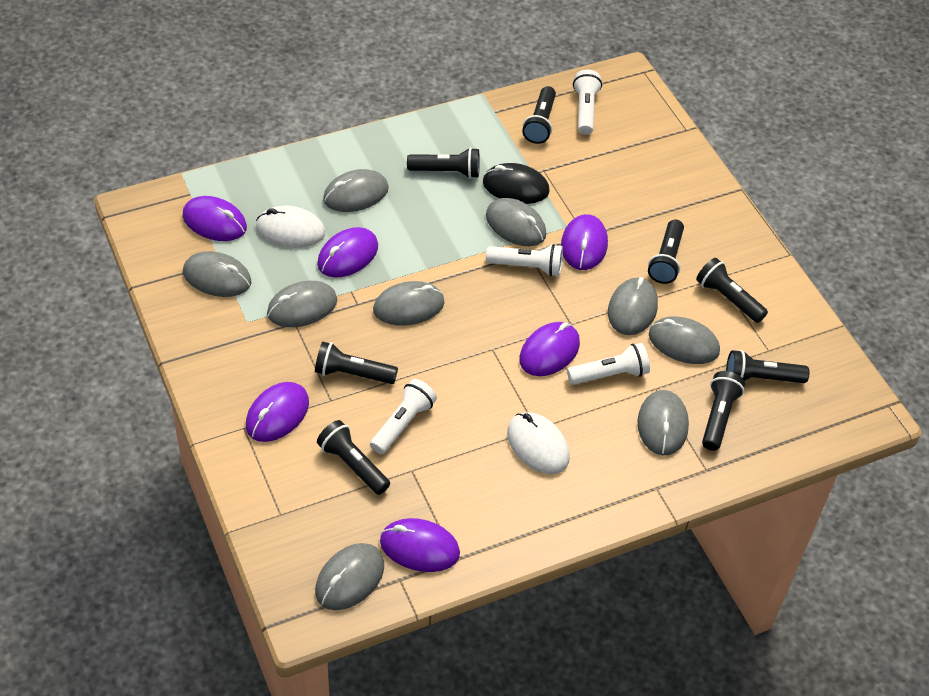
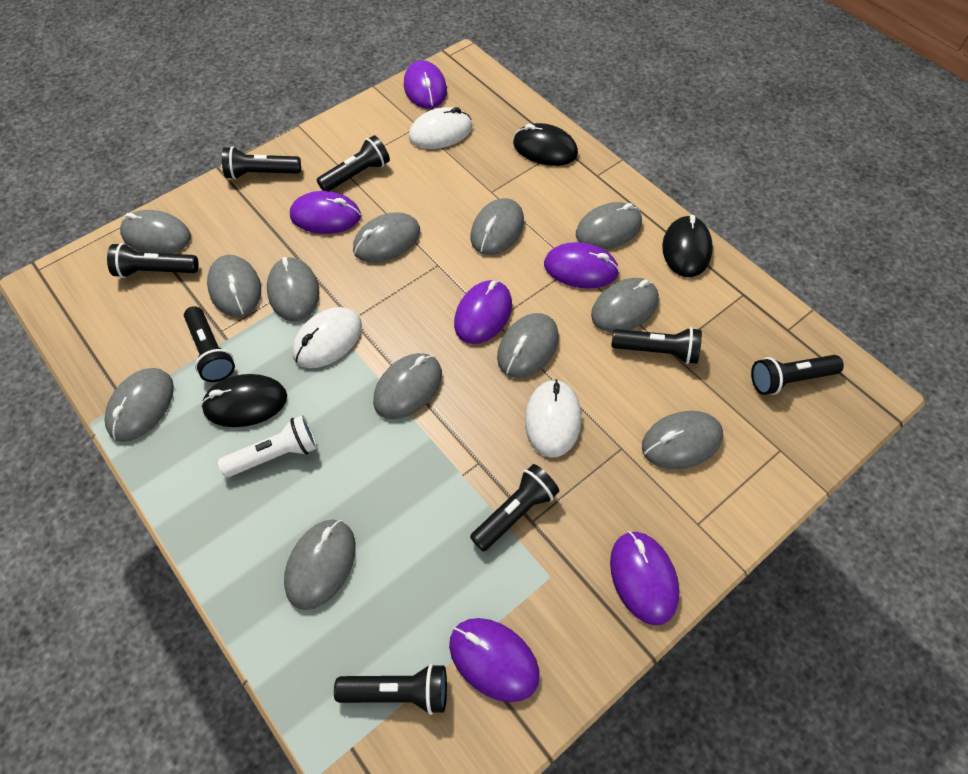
black mouse: [483,163,549,204] = 1 -> [201,374,287,427] [513,123,578,166] [662,215,713,277] = 3
grey mouse: [183,251,251,297] [267,281,337,327] [315,543,384,610] [323,169,389,212] [373,281,444,326] [486,198,546,246] [608,277,658,335] [637,390,689,455] [649,317,720,364] = 9 -> [104,368,174,442] [120,210,191,254] [207,255,261,317] [267,257,319,322] [284,519,355,610] [353,212,420,263] [373,353,442,419] [471,198,524,255] [497,313,559,378] [576,202,642,249] [591,278,659,332] [642,411,723,469] = 12
white flashlight: [370,379,437,454] [486,244,563,276] [567,343,650,385] [573,69,602,135] = 4 -> [218,415,317,477] = 1
white mouse: [256,206,325,248] [507,412,570,474] = 2 -> [292,307,362,368] [409,107,472,149] [525,379,581,458] = 3

